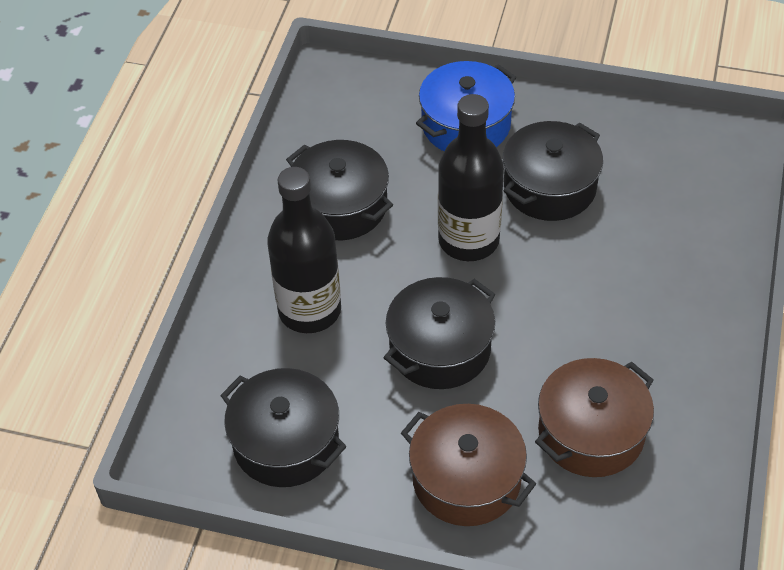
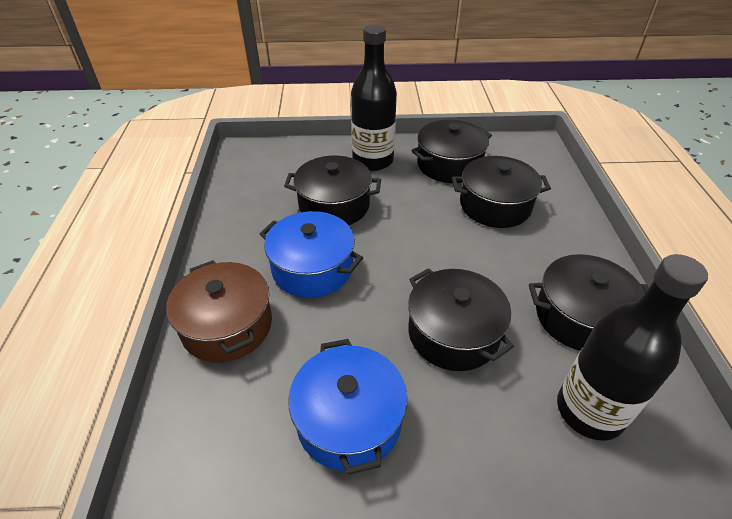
black pot: [220,368,347,487] [286,140,393,240] [384,277,495,389] [503,121,603,221] = 4 -> [284,156,381,225] [408,268,514,371] [411,120,492,183] [452,156,551,228] [529,254,649,351] = 5
blue pot: [416,61,516,151] = 1 -> [260,211,363,298] [288,339,407,475] = 2
brown pot: [401,404,536,526] [535,358,654,477] = 2 -> [166,260,272,362] = 1

